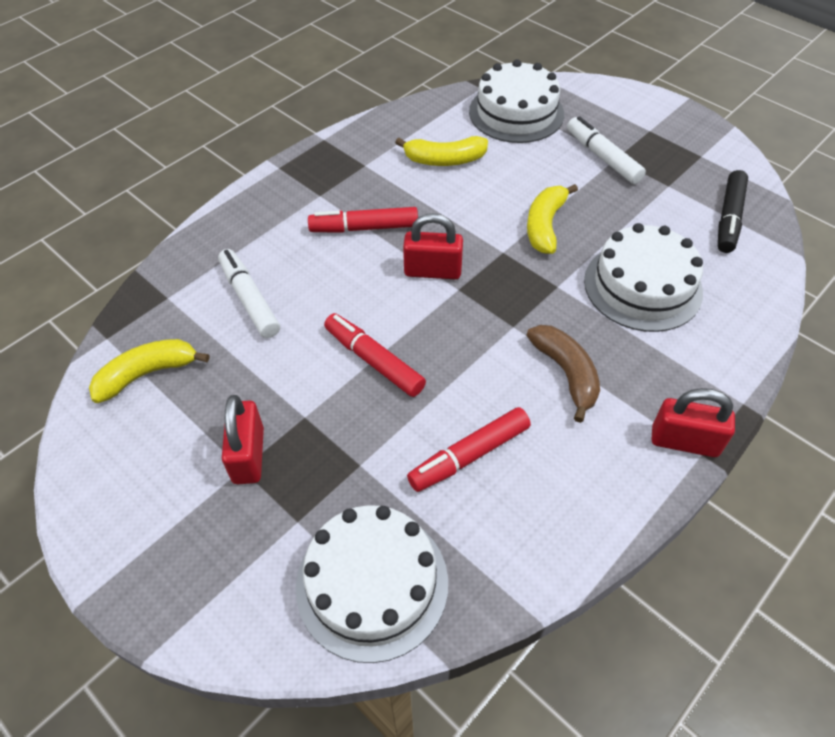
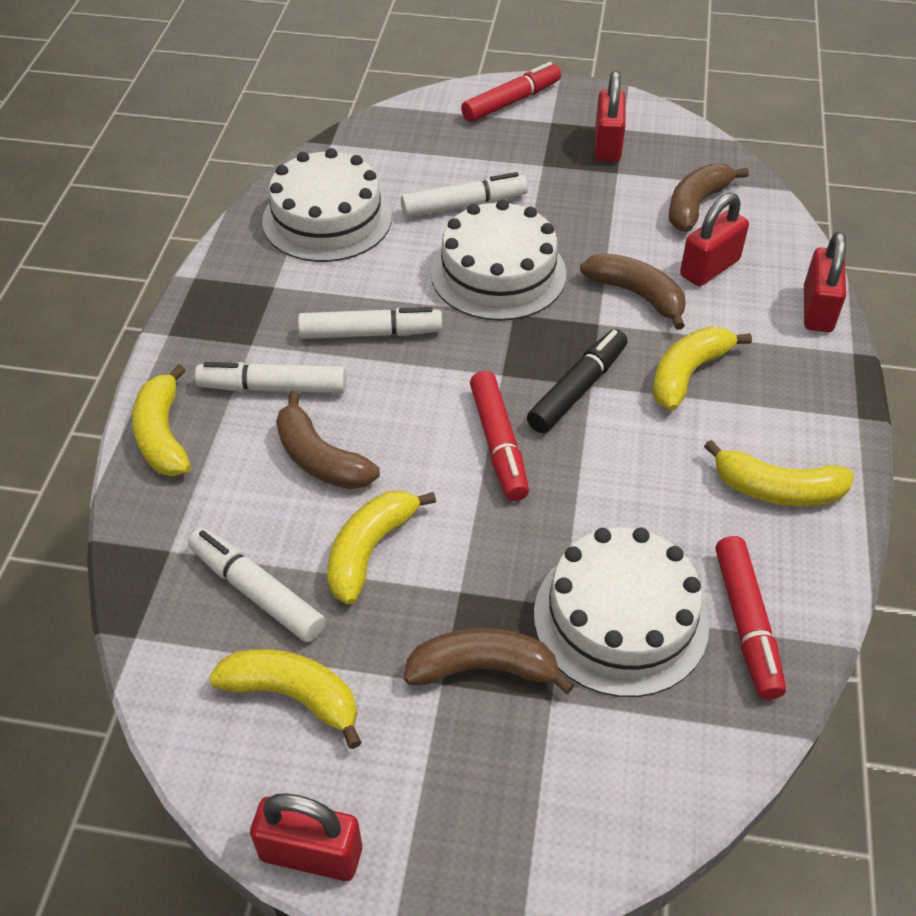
brown banana: [527,325,600,423] = 1 -> [276,391,380,489] [404,628,574,694] [580,253,686,330] [669,163,749,232] = 4
red padlock: [222,395,264,484] [403,213,463,279] [652,388,735,457] = 3 -> [250,793,362,881] [595,71,626,162] [680,193,749,286] [804,232,846,332] = 4
white marker: [218,249,280,338] [567,116,646,184] = 2 -> [188,528,326,642] [195,362,346,393] [298,307,442,339] [401,172,528,218] = 4
yellow banana: [89,339,209,403] [395,136,488,166] [527,184,578,254] = 3 -> [132,364,191,476] [209,649,362,749] [327,490,436,604] [653,327,752,411] [704,440,854,507] = 5

